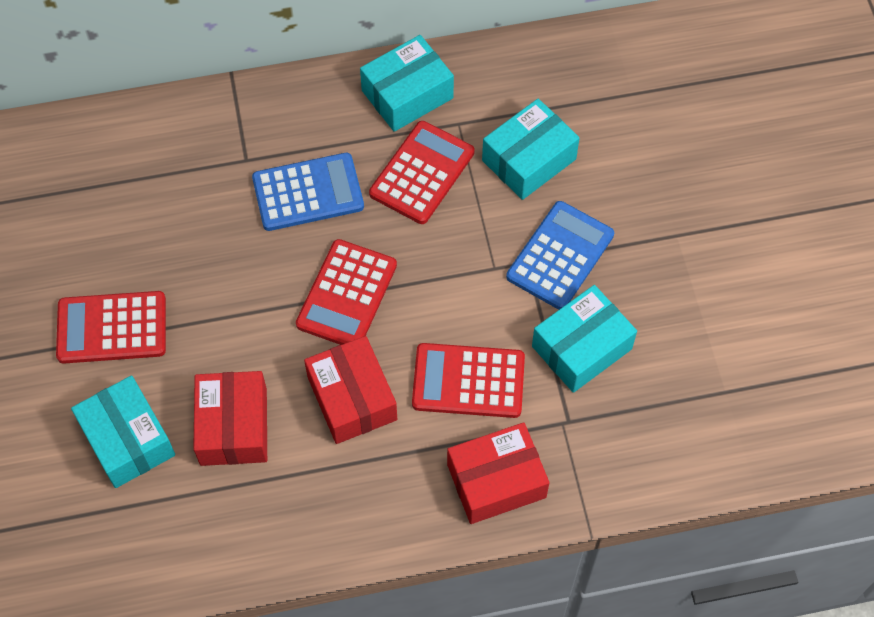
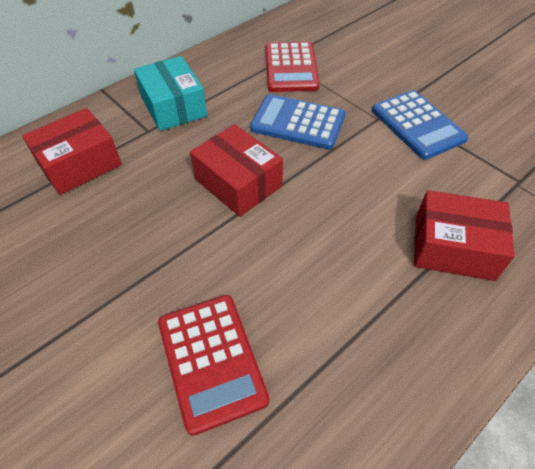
red calculator: [56,291,166,364] [296,239,397,345] [369,121,475,224] [412,343,525,418] = 4 -> [158,295,270,436] [265,42,320,92] = 2
turquoise box: [71,376,175,488] [360,35,454,132] [482,99,580,200] [532,285,637,393] = 4 -> [134,56,207,131] = 1

